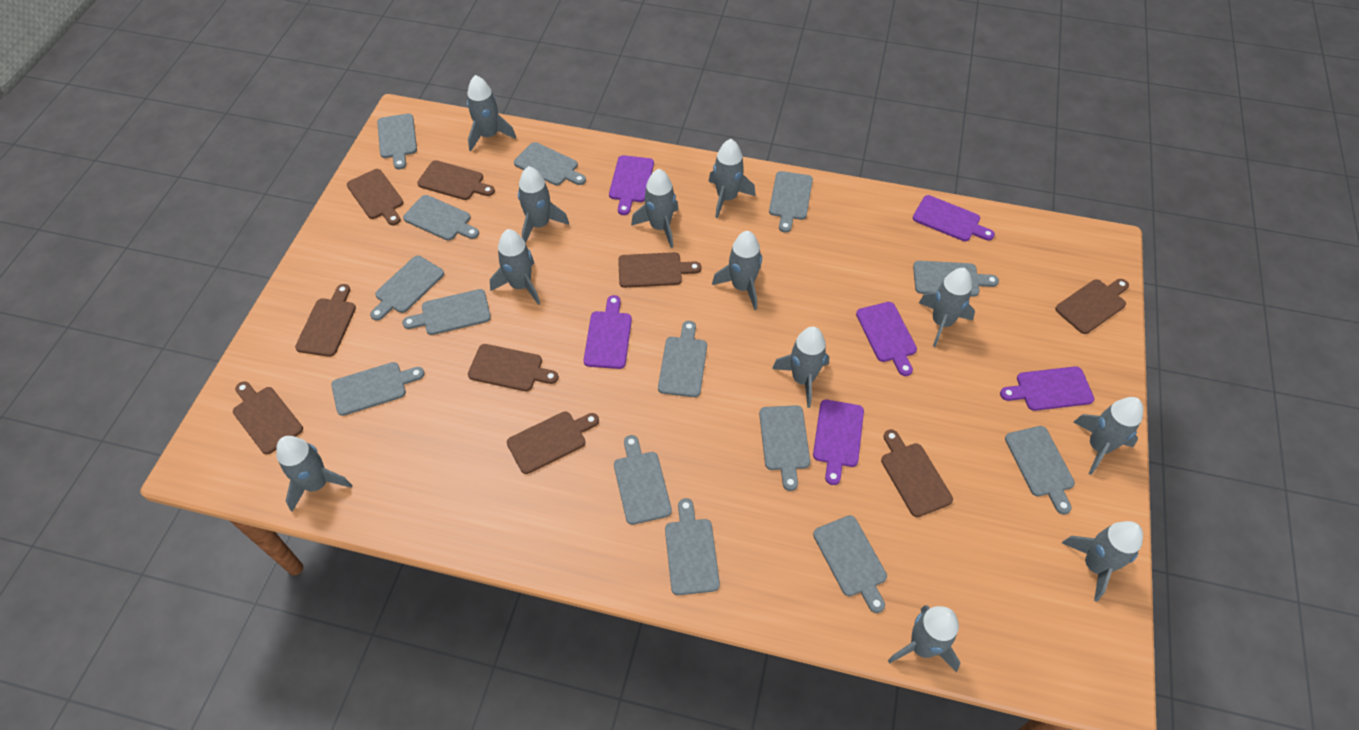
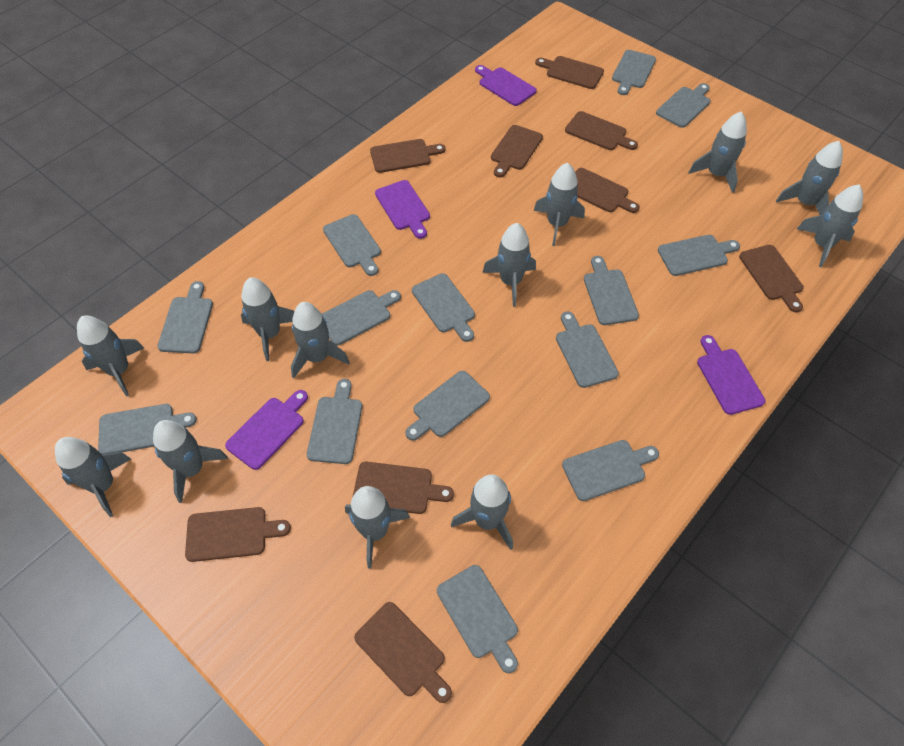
purple cutting board: [584,295,632,369] [609,155,654,215] [813,400,864,485] [856,302,917,376] [913,195,995,241] [1000,366,1094,411] = 6 -> [225,390,308,470] [375,180,430,239] [475,65,537,106] [697,335,765,415] = 4

